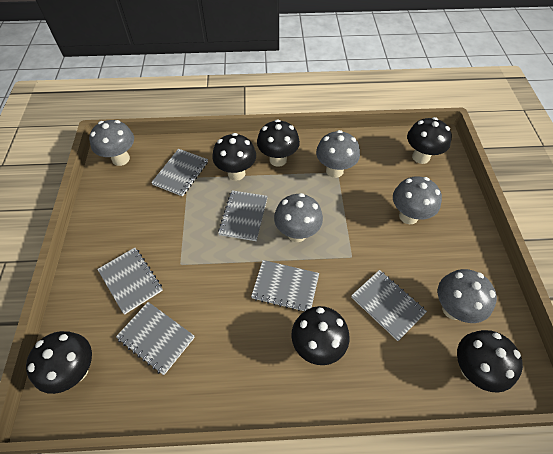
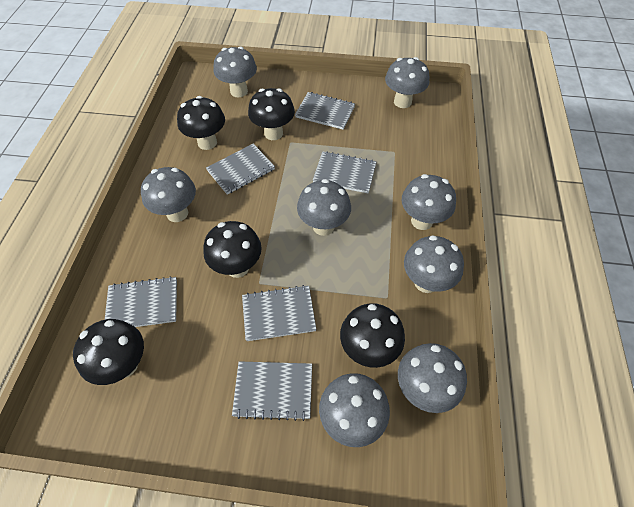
black mushroom: [26,331,92,394] [212,133,256,181] [257,119,300,167] [291,306,350,365] [407,117,452,164] [457,330,523,393] = 6 -> [73,319,144,385] [177,96,225,150] [203,221,262,278] [248,88,295,140] [340,303,405,368] = 5
grey mushroom: [89,120,134,166] [274,193,323,242] [316,130,360,178] [393,176,442,224] [438,269,497,323] = 5 -> [141,167,196,222] [214,46,257,97] [297,179,351,236] [319,373,390,447] [385,57,429,108] [398,343,467,413] [402,174,456,230] [404,235,464,293] = 8

